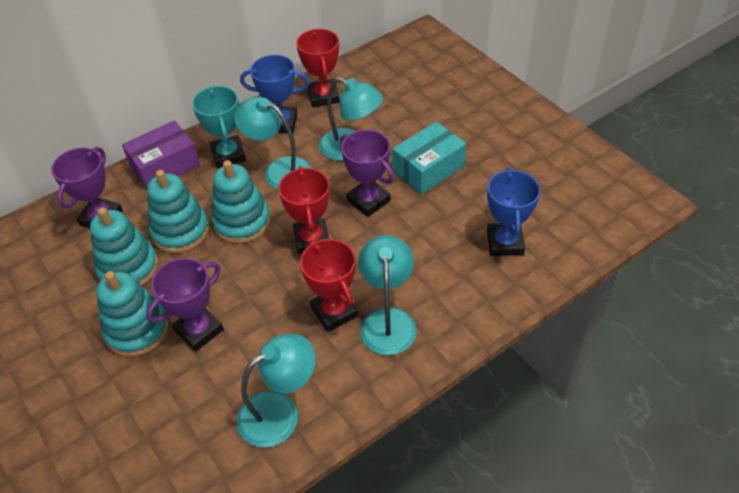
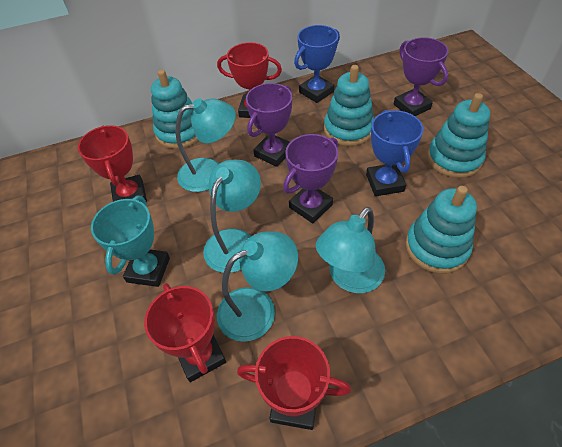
purple box: [122,120,200,189] = 1 -> none = 0
red trophy: [278,166,330,255] [296,29,340,108] [300,239,358,332] = 3 -> [78,125,147,202] [144,283,226,382] [217,42,282,118] [237,336,351,430] = 4
turquoise box: [392,121,466,194] = 1 -> none = 0

